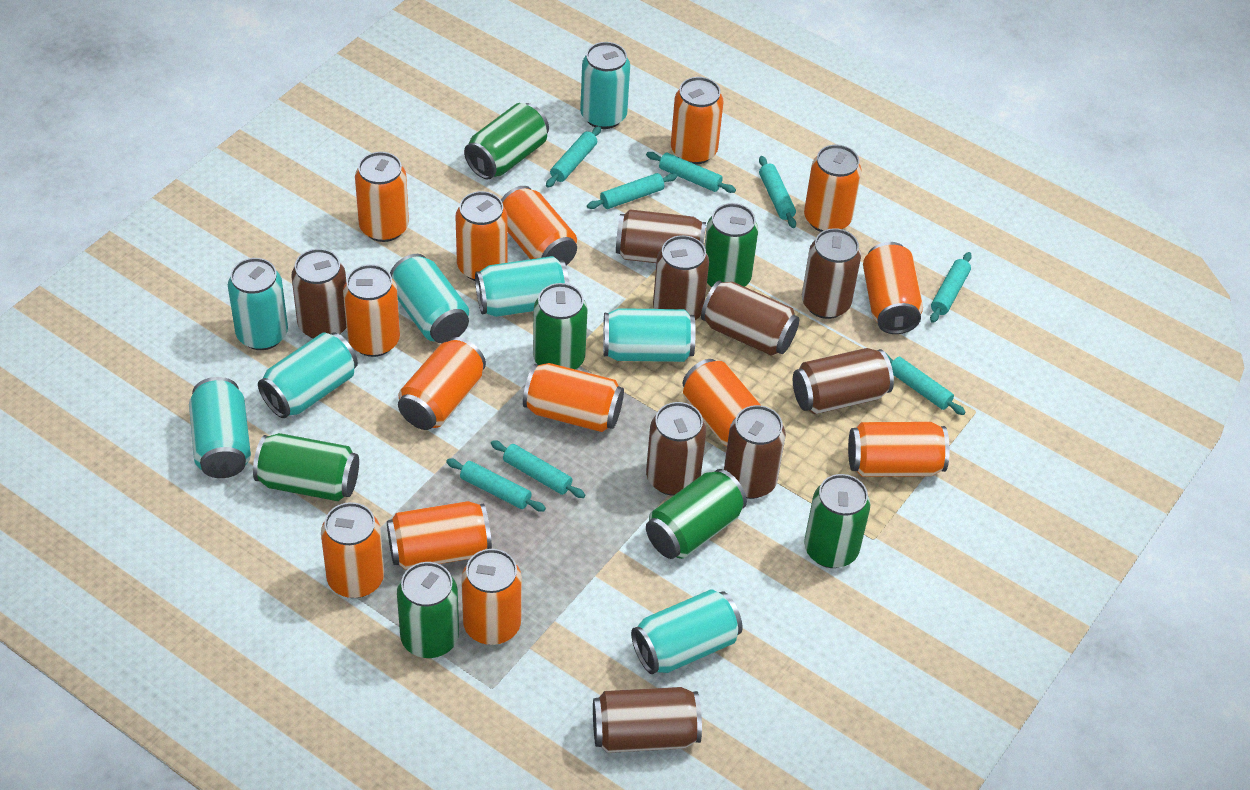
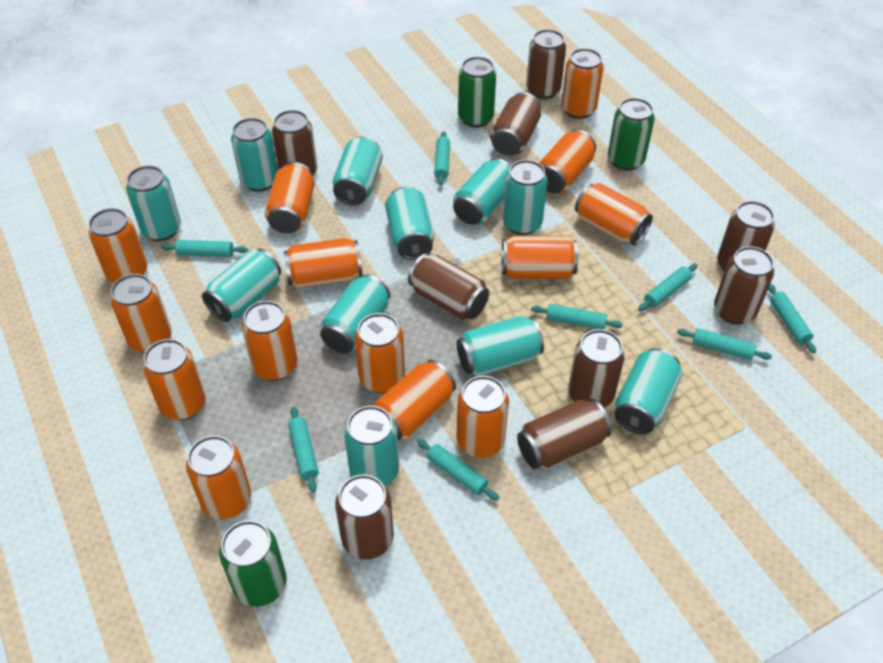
green can: [253,433,359,501] [397,562,459,658] [464,103,549,180] [533,283,588,369] [646,469,747,559] [704,203,758,288] [804,474,871,568] = 7 -> [219,520,287,607] [458,56,496,128] [608,98,655,171] = 3
turquoise can: [189,377,251,478] [228,258,288,350] [258,332,358,418] [390,254,469,343] [475,256,569,317] [580,42,630,129] [603,308,696,362] [631,589,743,674] = 8 -> [126,165,181,241] [202,249,281,322] [231,118,278,192] [320,274,390,354] [333,137,383,205] [344,406,399,486] [385,186,434,260] [453,158,511,225] [457,316,544,376] [502,160,548,235] [614,348,683,434] = 11

